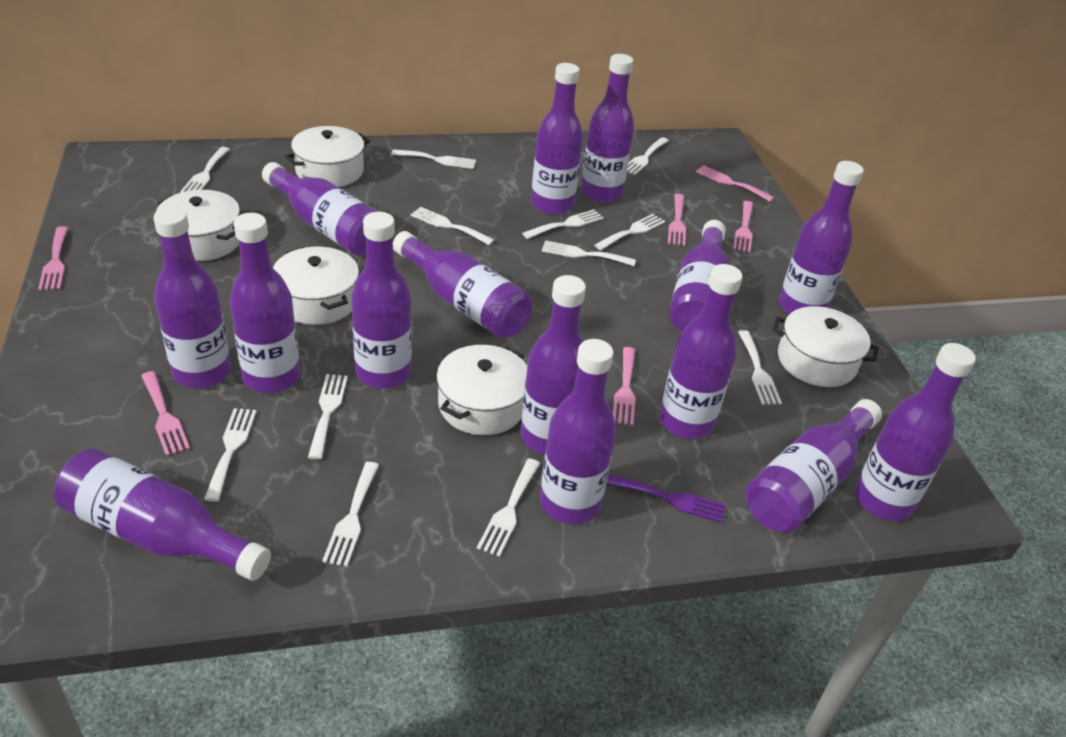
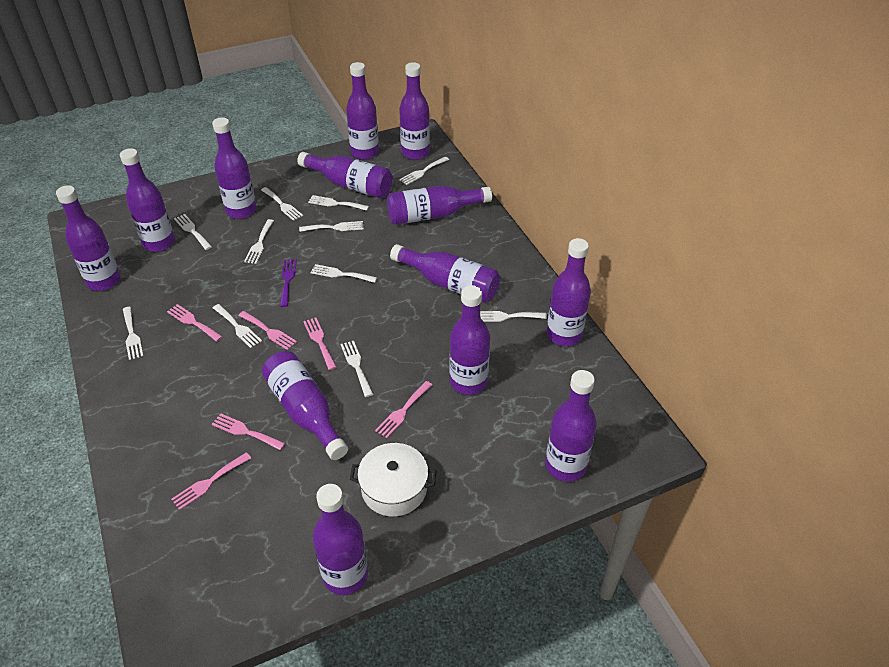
purple bottle: [54,449,271,581] [153,207,231,389] [229,213,300,393] [262,162,377,256] [351,212,412,389] [393,231,532,339] [521,275,586,454] [531,63,583,215] [540,339,616,524] [581,54,634,203] [659,264,743,439] [669,220,730,332] [745,399,882,533] [779,161,864,314] [855,343,976,521] = 15 -> [56,185,121,291] [120,148,175,252] [212,117,257,219] [262,351,348,460] [297,152,392,198] [313,484,368,595] [346,62,379,160] [387,185,492,225] [390,244,500,303] [399,62,430,160] [449,285,490,395] [545,370,597,482] [547,238,591,346] = 13
white fork: [180,147,230,193] [204,408,256,502] [308,374,348,460] [322,462,379,567] [391,149,476,169] [410,207,494,245] [477,458,540,557] [522,209,604,239] [541,240,636,266] [594,214,665,250] [627,137,669,175] [738,330,782,405] = 12 -> [123,307,143,360] [174,214,212,250] [213,304,262,348] [244,219,274,264] [261,187,303,221] [299,221,363,232] [308,195,369,211] [310,264,377,283] [341,341,373,397] [399,157,449,185] [480,311,547,322] = 11
white pot: [156,190,240,261] [273,247,359,325] [285,126,370,187] [436,345,527,435] [773,306,879,387] = 5 -> [350,443,436,517] = 1

